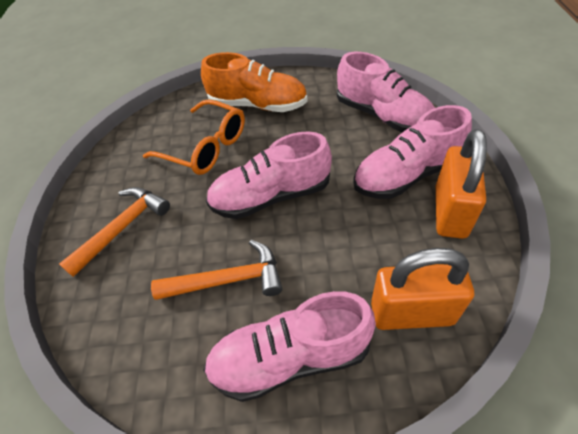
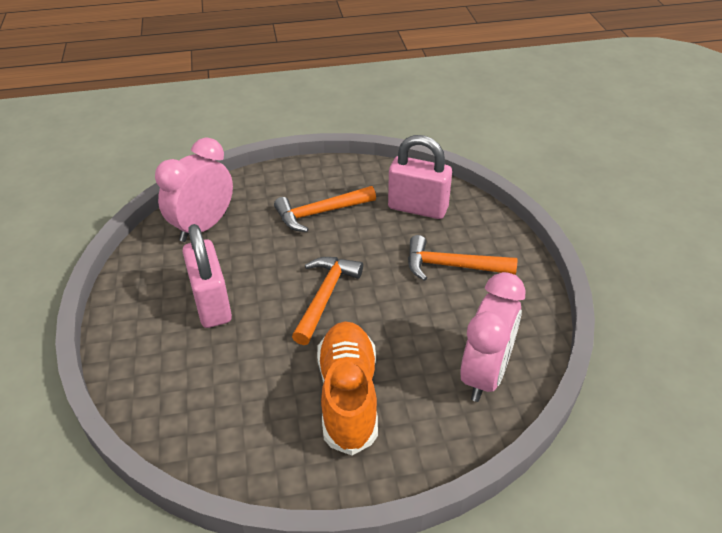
orange glasses: [143,99,245,175] = 1 -> none = 0
orange hammer: [59,187,170,277] [151,240,282,300] = 2 -> [274,186,376,232] [292,257,363,345] [408,235,517,281] = 3
orange padlock: [371,248,474,330] [436,129,487,239] = 2 -> none = 0
pink clock: none = 0 -> [155,137,233,242] [460,272,526,402] = 2
pink padlock: none = 0 -> [182,224,232,328] [388,135,452,219] = 2
pink shoe: [203,291,376,402] [206,131,332,219] [337,52,435,132] [353,105,472,199] = 4 -> none = 0

